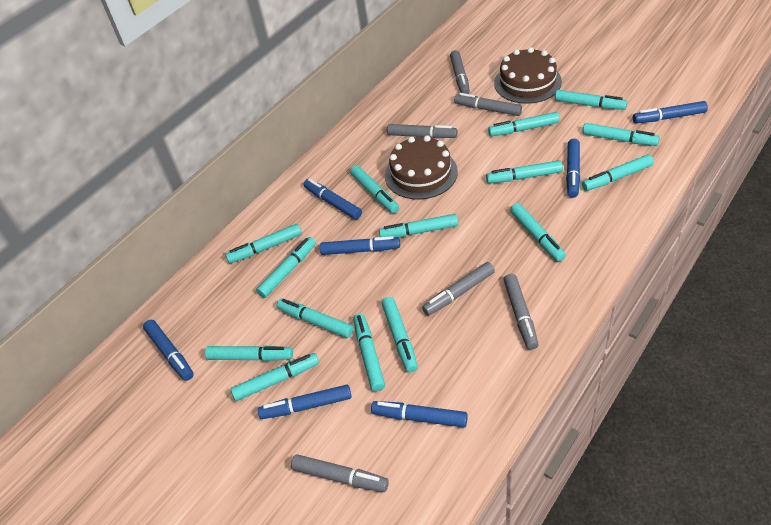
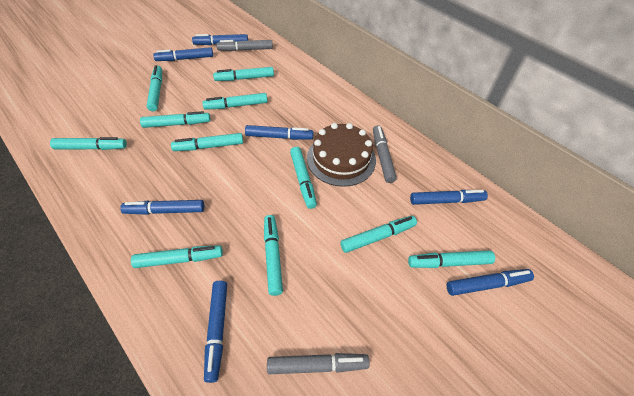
brown cake: [385,135,458,200] [494,47,562,104] = 2 -> [307,123,376,187] = 1
grey marker: [291,454,389,492] [387,124,457,138] [422,262,495,316] [450,50,470,94] [454,93,522,116] [503,274,539,350] = 6 -> [216,40,273,51] [267,353,370,374] [373,125,397,183] = 3
turquoise marker: [205,345,293,361] [226,224,302,263] [231,353,319,401] [256,237,316,298] [277,298,354,338] [350,165,399,213] [353,313,385,391] [379,214,458,238] [382,297,418,372] [486,160,563,183] [488,112,560,137] [510,203,566,262] [555,90,627,110] [582,123,660,146] [582,154,654,191] = 15 -> [50,137,127,150] [131,245,223,268] [140,111,210,128] [147,65,162,111] [171,133,243,151] [202,93,268,110] [213,67,274,81] [264,215,283,296] [290,147,317,209] [340,216,417,253] [408,250,495,268] = 11

